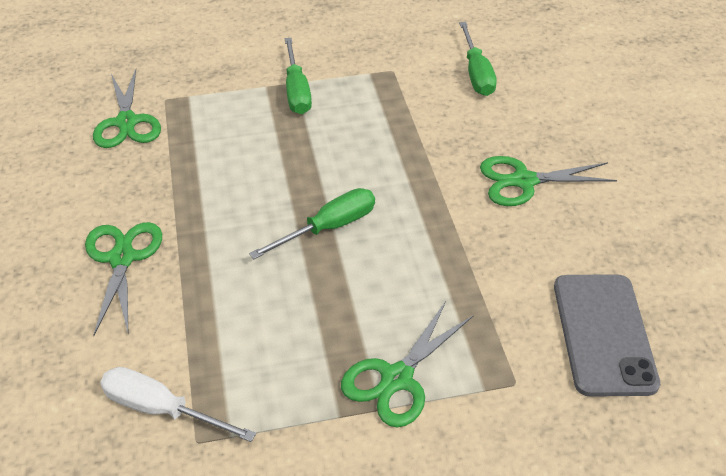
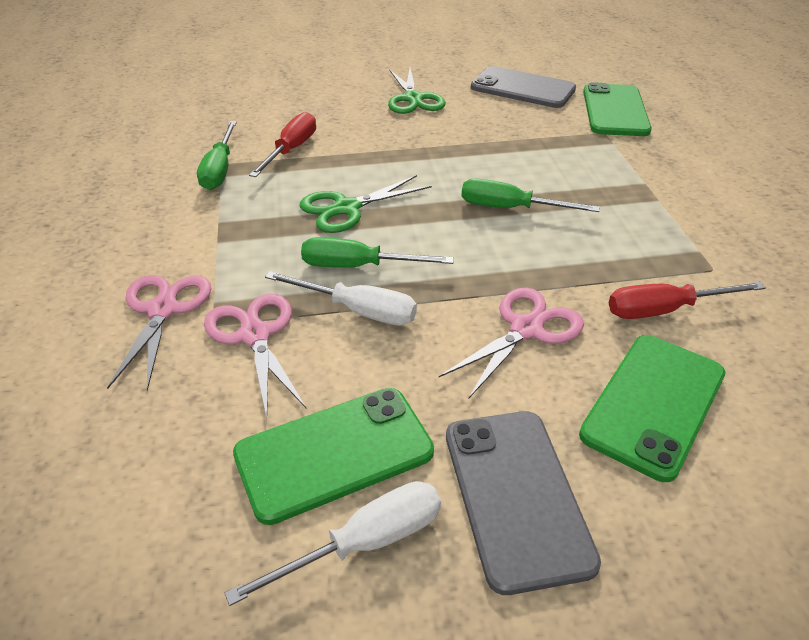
green phone: none = 0 -> [233,388,434,525] [579,335,725,482] [583,82,652,136] = 3
green scissors: [85,222,162,336] [93,69,161,148] [341,301,474,427] [480,156,617,206] = 4 -> [300,175,432,233] [388,68,446,114] = 2
grey phone: [554,274,660,397] = 1 -> [446,411,601,595] [471,66,576,108] = 2
pink scissors: none = 0 -> [107,275,211,391] [204,294,306,417] [439,288,584,399] = 3
red screwdriver: none = 0 -> [249,112,316,177] [609,282,766,319] = 2
white screwdriver: [100,367,256,442] = 1 -> [225,481,441,606] [265,271,417,325] = 2

